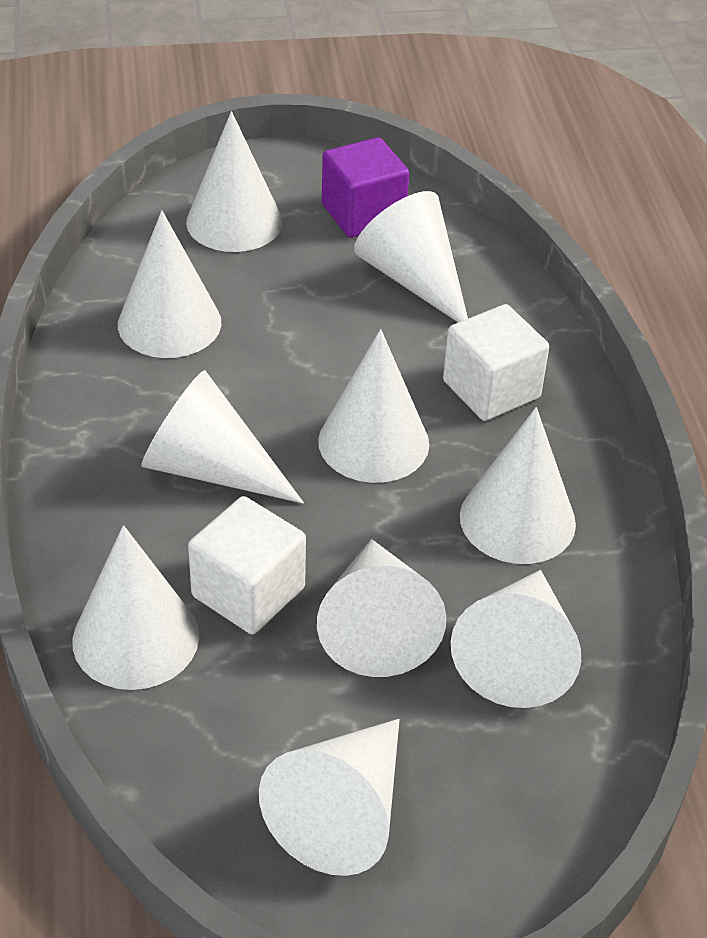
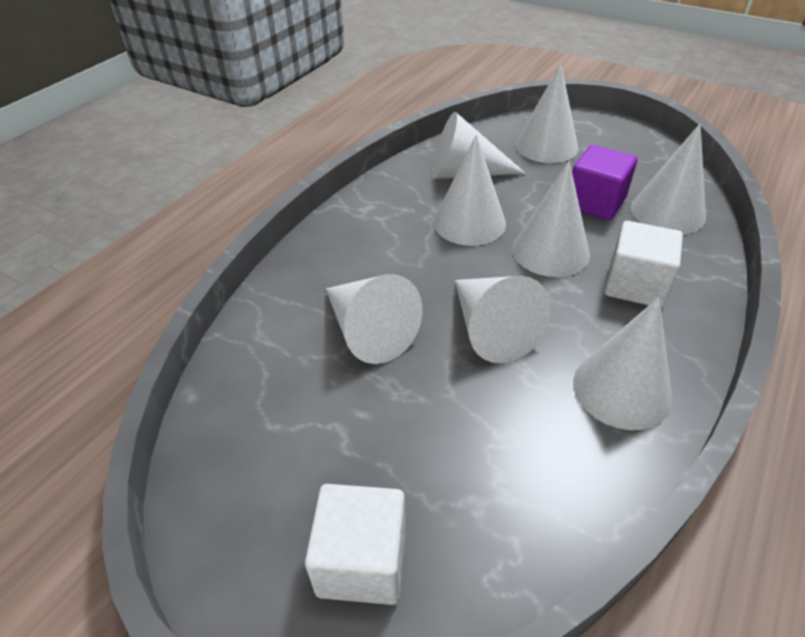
white cone: [72,525,199,690] [118,210,221,358] [141,370,304,503] [186,111,282,252] [259,719,400,876] [317,539,446,677] [318,329,429,483] [354,191,468,322] [451,570,581,708] [460,407,576,564] = 10 -> [326,274,422,364] [432,112,526,179] [434,134,506,246] [455,276,551,363] [512,161,590,277] [516,63,578,163] [573,297,672,430] [631,124,706,234] = 8

